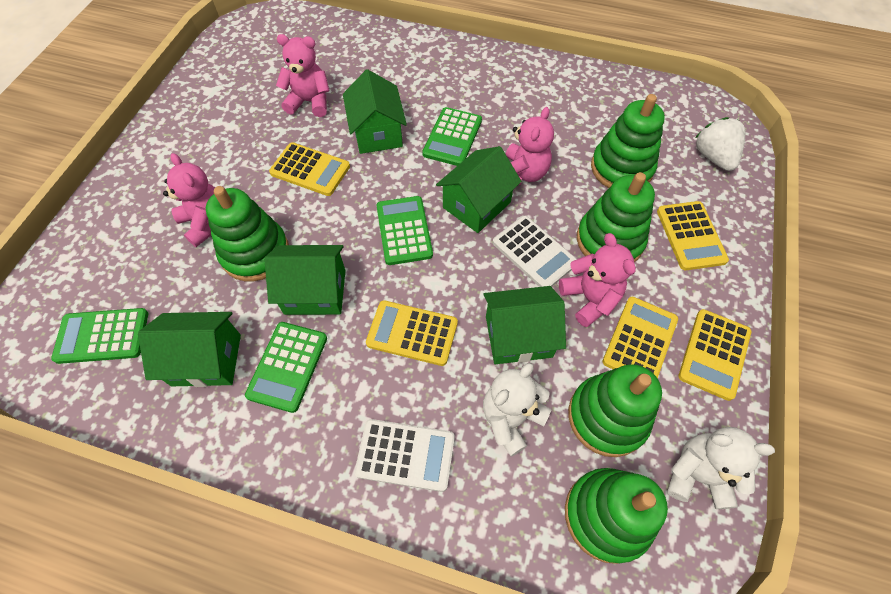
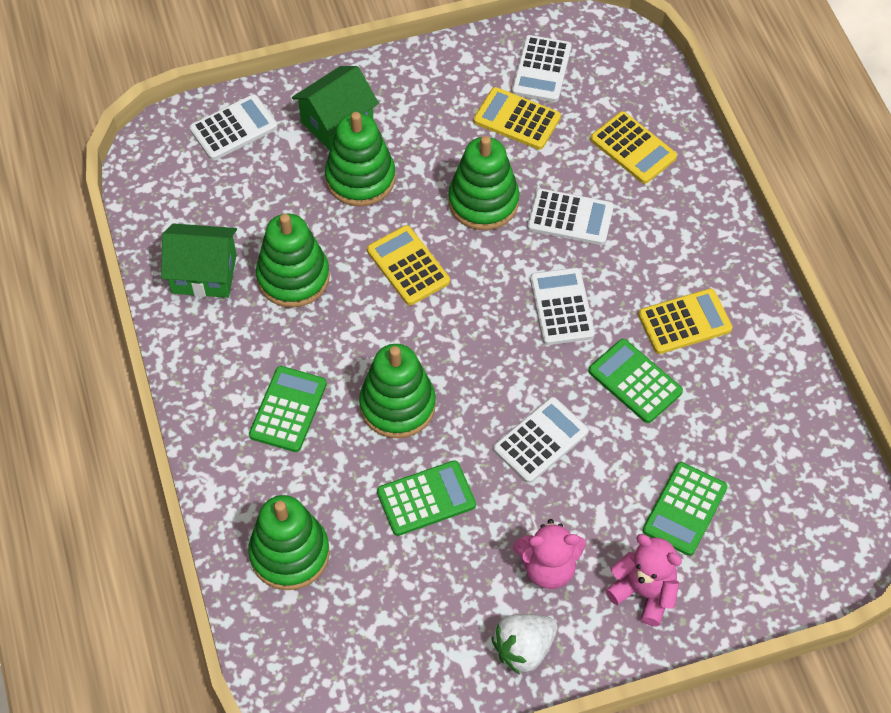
green house: [138,312,241,387] [264,245,345,315] [343,69,407,154] [436,146,522,233] [484,286,566,364] = 5 -> [161,224,237,298] [292,66,379,150] = 2
pink teddy bear: [163,153,215,247] [276,34,330,117] [506,107,554,185] [559,233,636,327] = 4 -> [513,519,586,589] [605,534,682,626] = 2
white calculator: [355,419,455,492] [493,216,577,287] = 2 -> [190,94,278,160] [493,397,589,483] [512,35,572,102] [527,188,614,245] [530,268,595,345] = 5
white teddy bear: [483,363,552,457] [667,427,775,509] = 2 -> none = 0
yellow calculator: [269,142,350,196] [366,300,458,366] [603,297,678,379] [657,201,729,270] [678,309,751,401] = 5 -> [367,225,450,305] [474,87,561,150] [590,111,677,184] [638,288,732,354] = 4

